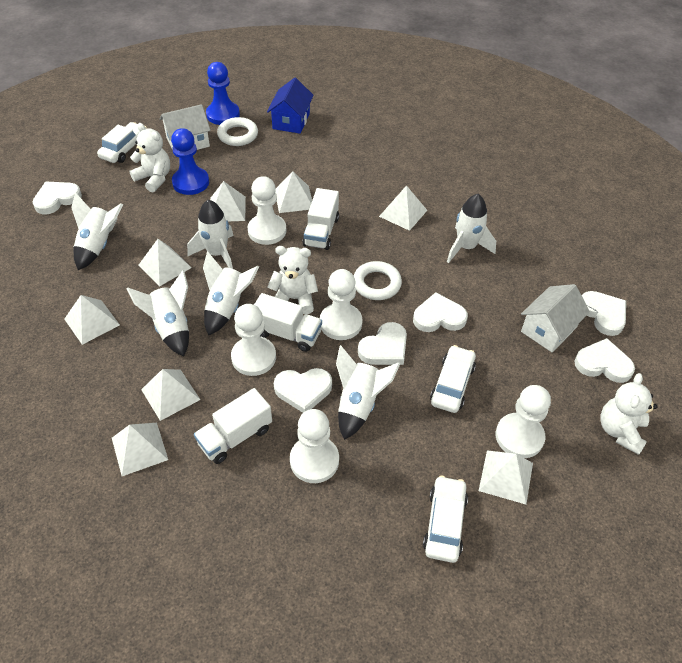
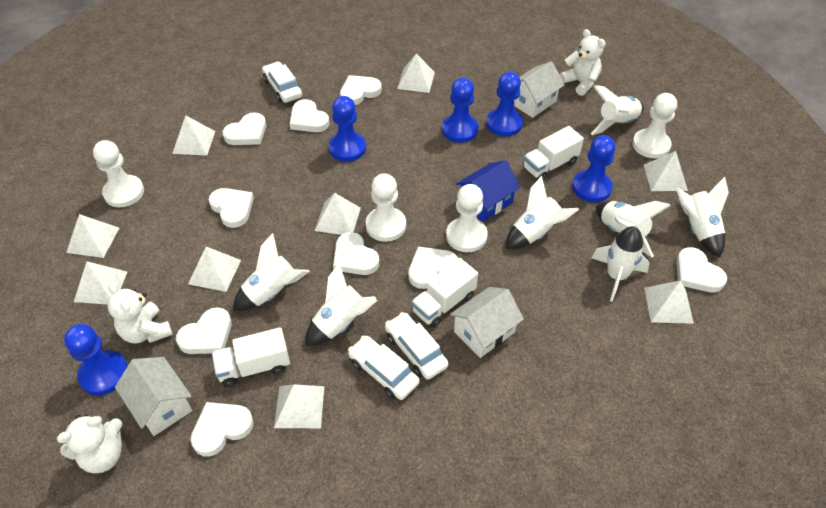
blue pawn: [171,128,209,195] [206,62,240,125] = 2 -> [64,324,128,395] [329,96,366,162] [442,78,479,143] [486,72,523,136] [572,135,616,202] = 5
white heart: [32,182,82,214] [274,368,332,413] [358,322,407,365] [413,292,468,332] [574,338,635,383] [582,291,626,336] = 6 -> [176,307,232,354] [190,402,254,456] [209,188,254,228] [223,112,266,145] [289,99,329,132] [333,232,379,275] [340,75,382,105] [409,247,458,289] [676,247,727,292] = 9
white house: [160,104,210,150] [521,284,590,352] = 2 -> [115,357,192,436] [450,287,524,358] [514,61,564,118] = 3
white pawn: [231,304,276,376] [248,176,287,245] [290,409,339,483] [320,269,363,340] [496,385,551,458] = 5 -> [93,140,144,207] [365,173,406,242] [446,184,488,252] [632,93,677,158] = 4
white pyramid: [64,295,120,345] [112,423,168,476] [139,239,192,287] [141,369,200,421] [210,181,246,221] [275,172,312,213] [379,185,427,231] [479,450,533,504] = 8 -> [66,214,119,258] [74,261,127,305] [172,115,215,156] [188,247,241,292] [274,384,325,428] [315,193,361,235] [397,53,435,93] [644,151,688,191] [644,280,694,324] = 9
white ring: [217,117,258,146] [354,261,402,300] = 2 -> none = 0
white rocket: [71,192,123,270] [127,270,189,356] [187,200,234,269] [203,251,259,336] [336,345,401,440] [447,194,496,263] = 6 -> [233,233,310,311] [305,263,378,346] [505,176,579,249] [591,85,644,135] [592,226,649,302] [596,201,671,257] [675,177,729,257] = 7

